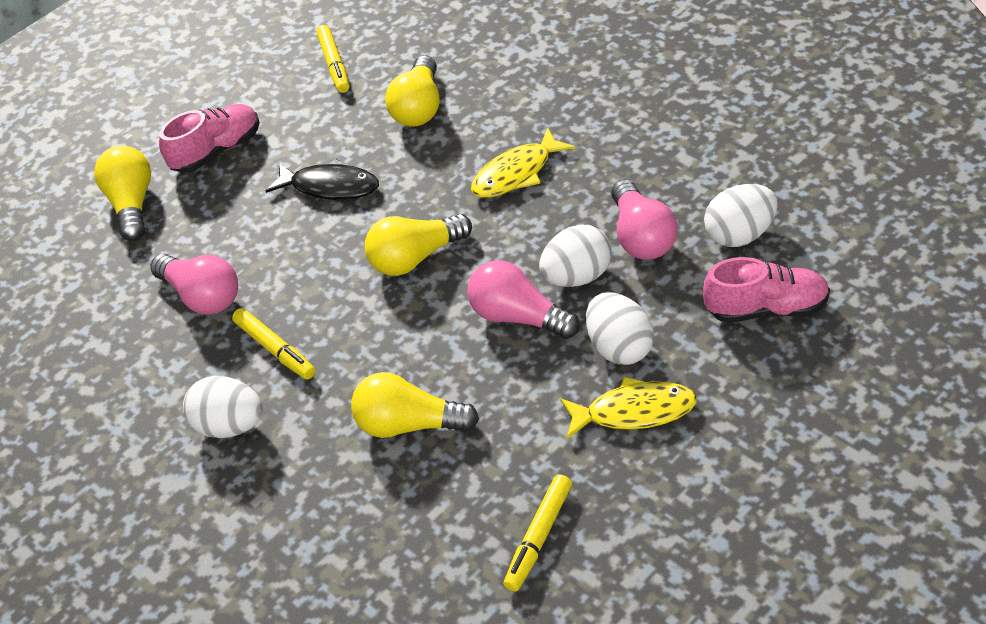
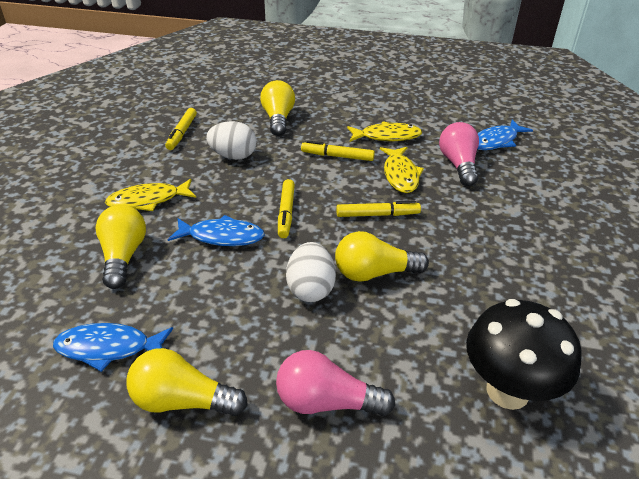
black fish: [266,158,379,200] = 1 -> none = 0
black mushroom: none = 0 -> [466,299,582,410] = 1
blue fish: none = 0 -> [53,323,173,372] [168,215,265,246] [477,120,533,150] = 3
pink light bulb: [150,254,238,315] [467,260,580,339] [611,179,678,260] = 3 -> [276,350,395,416] [439,122,479,186] = 2
pink shoe: [159,104,260,173] [703,257,830,323] = 2 -> none = 0
white egg: [183,376,263,438] [539,224,612,287] [586,292,654,365] [704,184,778,247] = 4 -> [206,121,257,160] [286,242,336,302] = 2
yellow fish: [471,127,575,198] [560,377,697,439] = 2 -> [105,179,196,211] [347,121,422,142] [380,147,424,193] = 3
yellow marker: [232,308,315,380] [316,25,349,93] [504,474,572,591] = 3 -> [165,108,197,150] [278,179,295,238] [301,140,375,161] [336,201,421,217] = 4

